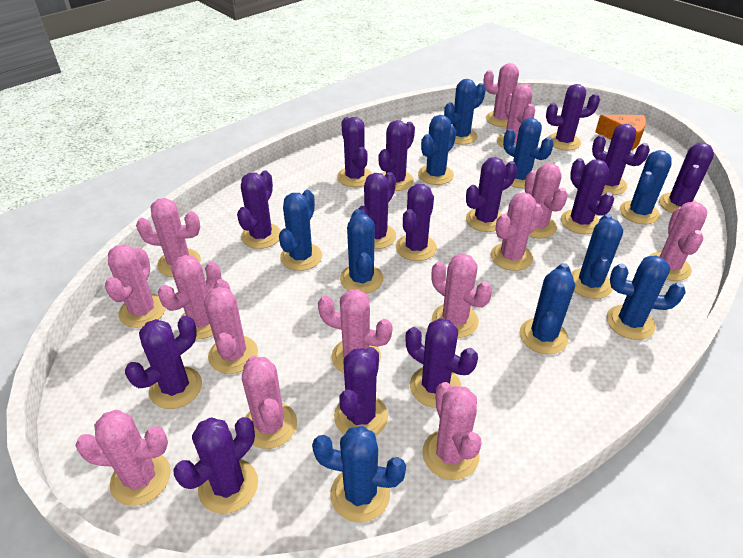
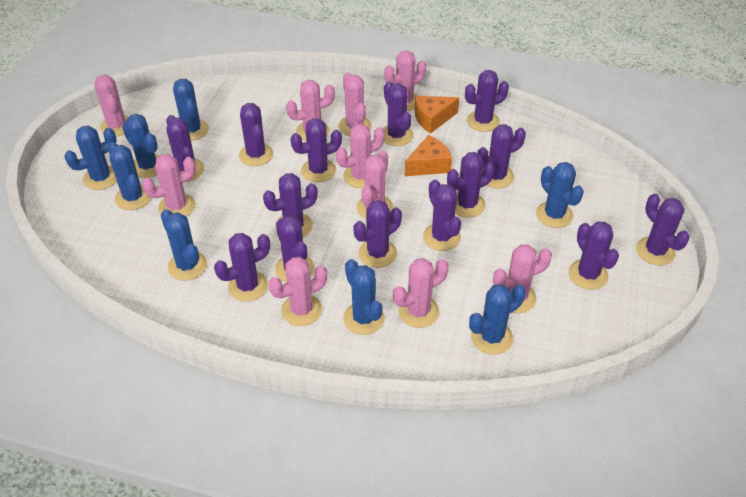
blue cactus: [279,190,322,271] [312,426,406,523] [340,209,383,294] [418,115,456,185] [444,79,486,145] [503,118,554,188] [519,263,575,354] [571,214,623,299] [606,255,686,340] [620,150,672,224] = 10 -> [64,126,117,190] [108,142,151,210] [122,114,159,178] [161,209,207,280] [173,79,209,141] [343,259,385,335] [469,284,526,355] [536,162,584,228] = 8
orange cheese: [595,115,646,150] = 1 -> [405,135,452,176] [415,96,459,134] = 2
pink cactus: [75,410,171,506] [105,244,166,328] [136,198,201,277] [158,255,222,339] [204,279,258,374] [242,356,297,449] [318,289,393,374] [422,382,482,480] [431,253,492,338] [483,63,531,127] [491,192,543,271] [497,84,535,148] [525,163,568,238] [649,202,708,281] = 14 -> [94,75,129,136] [142,154,196,216] [268,257,327,326] [286,80,335,141] [336,124,385,188] [338,73,372,136] [357,151,393,219] [384,50,426,111] [393,258,449,328] [493,244,552,313] = 10

